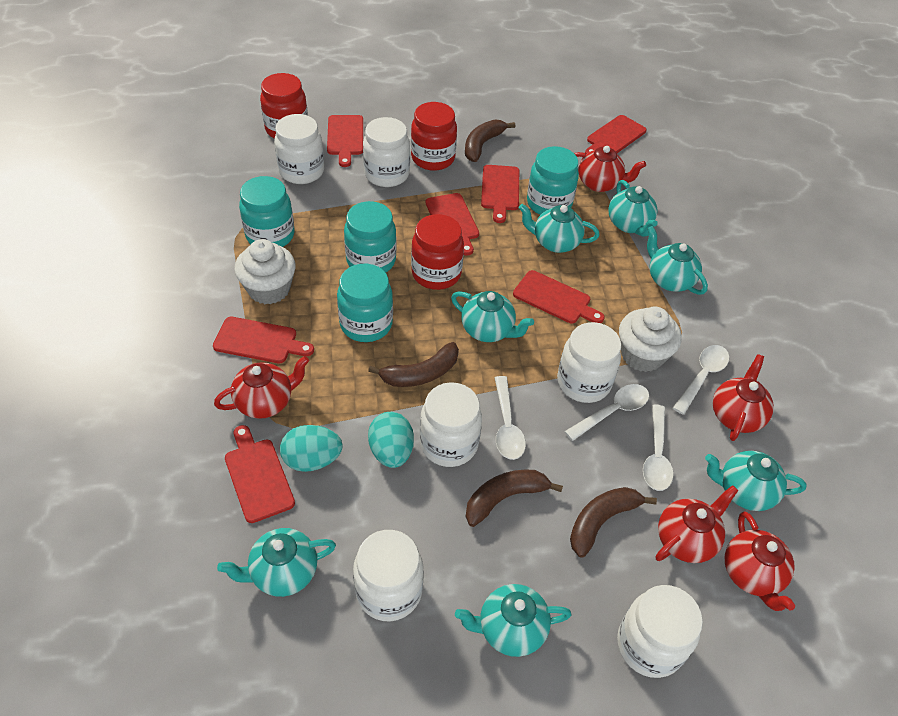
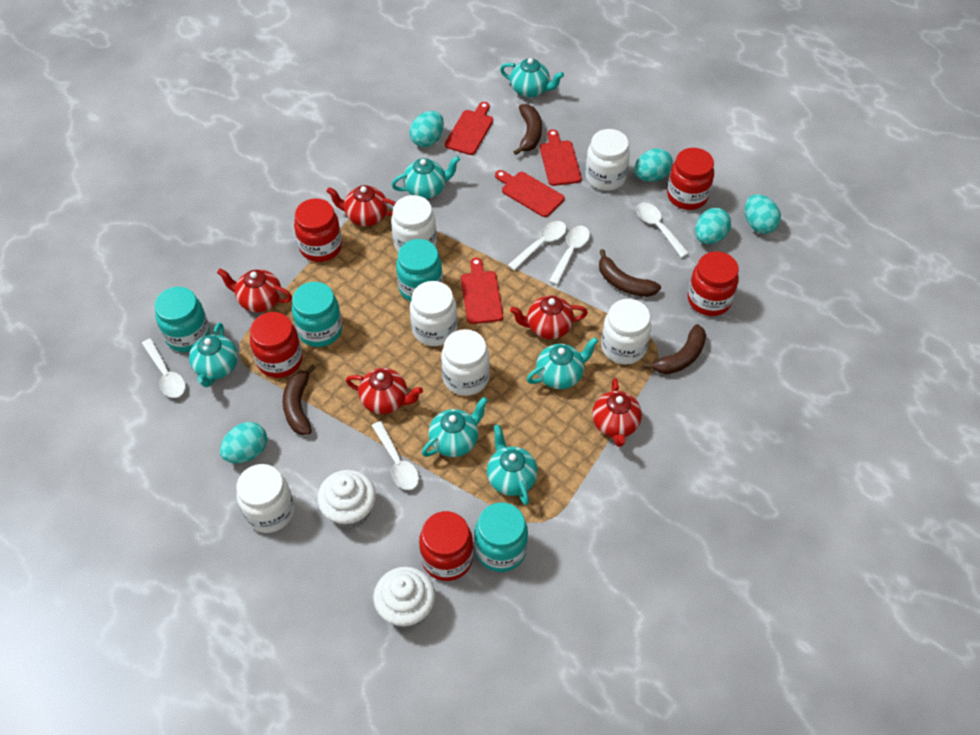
red cutting board: [213,317,314,363] [225,425,295,523] [327,115,363,167] [426,193,479,256] [481,165,519,223] [513,270,605,323] [585,115,647,154] = 7 -> [445,102,493,155] [461,258,503,324] [495,170,564,217] [540,129,582,186] = 4
red jar: [260,73,308,139] [411,102,457,171] [411,214,464,290] = 3 -> [250,312,302,378] [294,198,342,262] [419,511,473,581] [667,148,714,210] [688,251,739,316] = 5
turquoise egg: [280,425,343,472] [368,412,414,468] = 2 -> [220,422,267,463] [409,111,444,147] [634,148,673,181] [695,208,731,244] [745,194,781,234] = 5
turquoise teapot: [217,528,336,597] [451,291,534,342] [455,584,571,657] [519,204,599,253] [608,180,658,237] [647,226,708,295] [705,451,807,511] = 7 -> [189,323,238,387] [392,156,460,199] [422,397,488,457] [487,425,538,505] [500,58,564,97] [527,337,598,389] = 6
white spoon: [495,376,526,460] [564,384,649,441] [643,405,674,491] [673,345,729,415] = 4 -> [142,338,186,398] [372,421,419,490] [508,221,567,271] [549,226,590,285] [636,203,689,258] = 5

